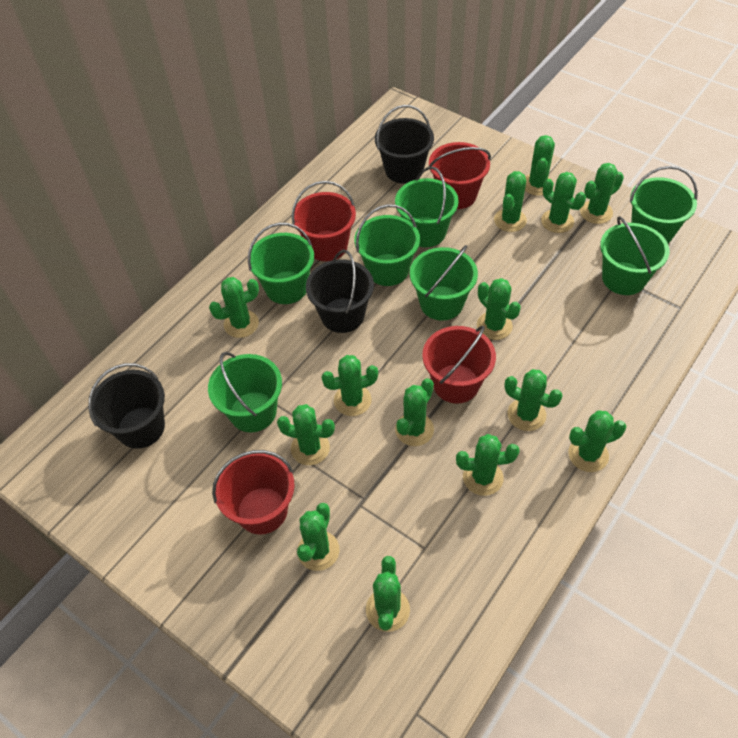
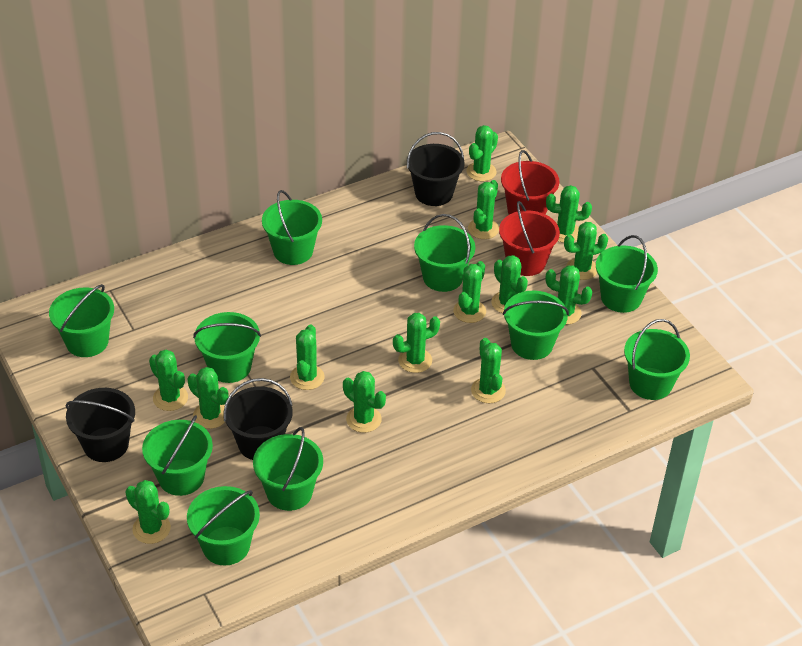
green bucket: [208,352,282,433] [248,223,314,304] [354,204,420,286] [395,167,459,247] [410,245,478,321] [600,216,669,295] [630,166,698,243] = 7 -> [49,284,114,357] [142,415,213,496] [187,486,260,566] [193,312,261,383] [253,427,323,511] [262,190,322,265] [414,214,475,292] [503,291,569,360] [596,235,658,313] [624,319,690,400] = 10
red bucket: [212,450,295,535] [291,181,356,261] [422,326,496,404] [429,142,491,209] = 4 -> [499,201,560,276] [501,150,559,215] = 2

